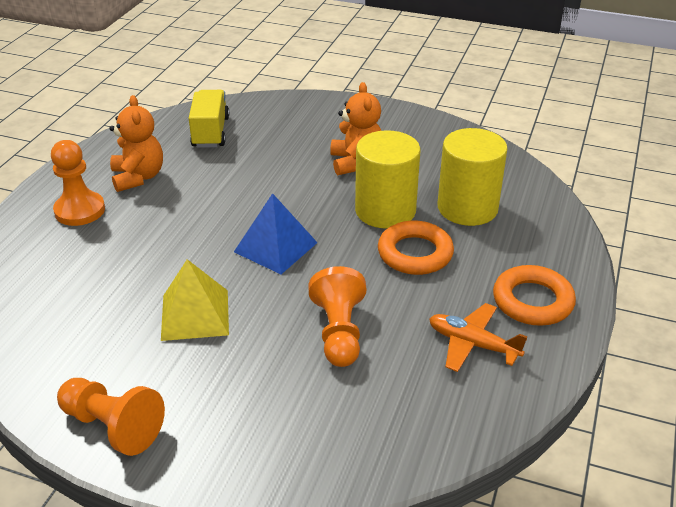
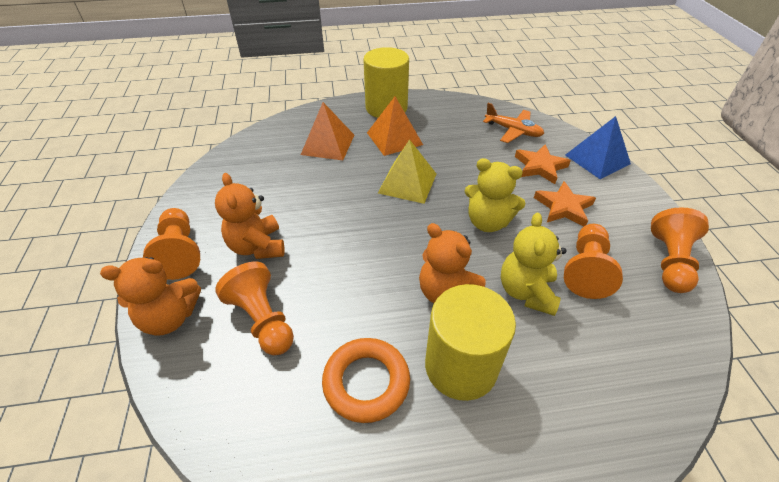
orange pawn: [51,140,105,226] [57,378,165,456] [308,266,366,367] = 3 -> [143,208,200,280] [215,262,294,355] [564,224,623,299] [651,207,709,293] = 4
orange pyramid: none = 0 -> [301,102,354,160] [367,97,423,156] = 2
orange ring: [378,221,454,275] [493,265,576,326] = 2 -> [322,338,410,423] = 1
orange star: none = 0 -> [515,144,571,184] [534,181,596,227] = 2
orange teddy bear: [110,95,163,192] [330,82,381,175] = 2 -> [100,257,201,336] [215,173,285,259] [419,223,485,303] = 3
yellow teddy bear: none = 0 -> [465,158,526,232] [501,213,567,316] = 2
yellow truck: [189,90,229,148] = 1 -> none = 0

